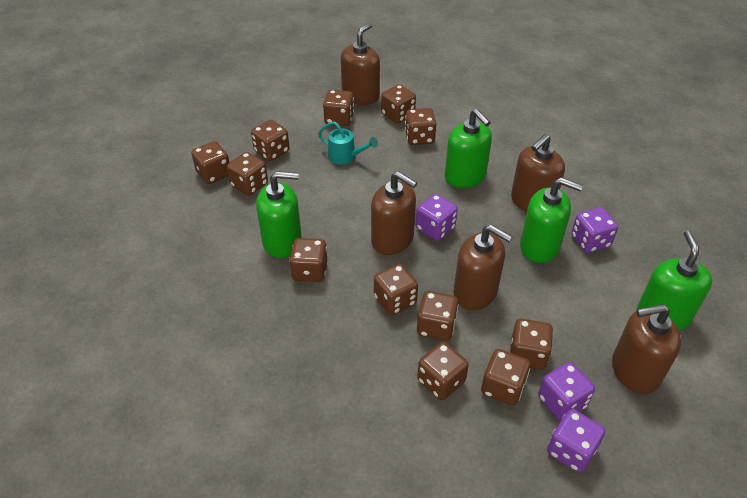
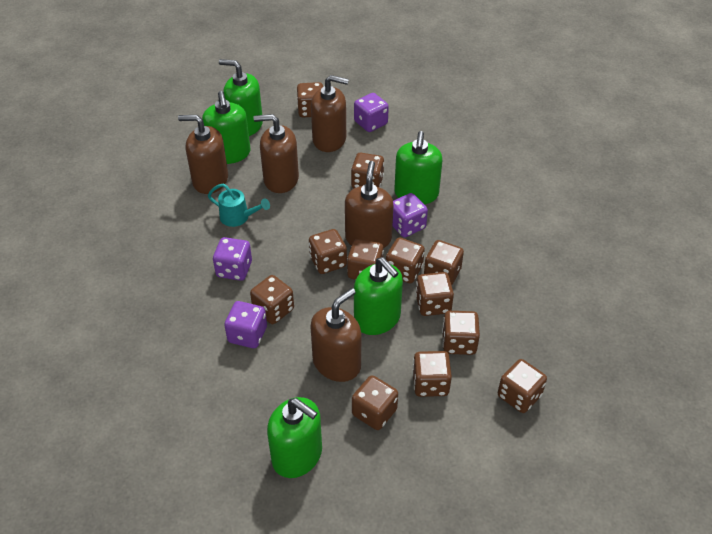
green soap dispenser: [256,171,302,258] [445,109,492,188] [520,177,583,263] [637,230,712,331] = 4 -> [202,91,250,164] [219,59,263,136] [267,397,322,478] [354,257,403,335] [394,131,443,205] = 5

